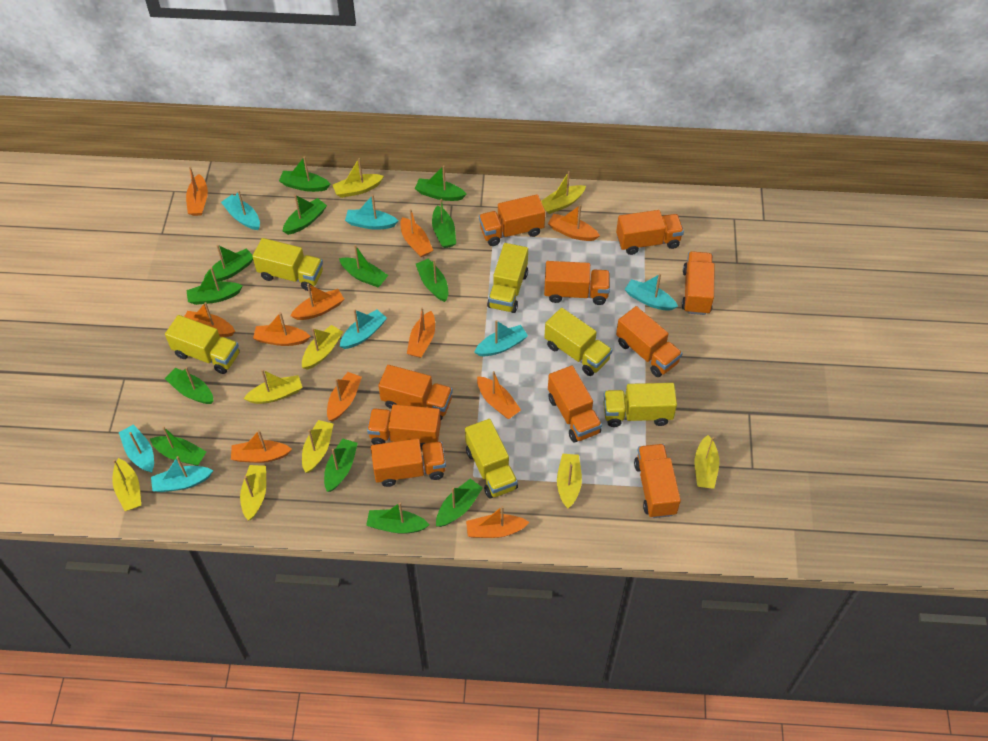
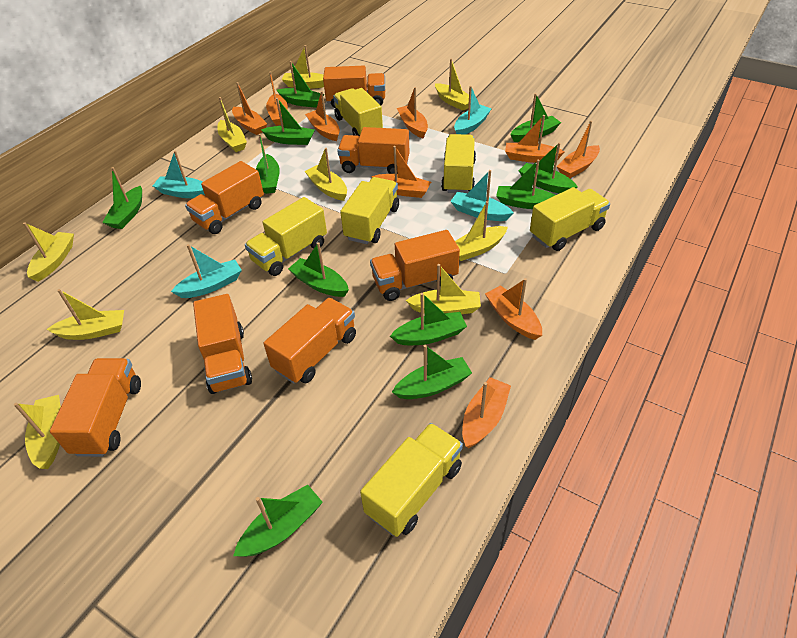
green boat: [150,427,206,466] [165,367,214,404] [186,267,242,305] [204,245,253,282] [279,156,331,192] [283,194,327,235] [324,439,358,492] [339,245,388,287] [366,502,429,534] [415,165,467,201] [416,258,448,302] [432,199,456,248] [436,479,483,527] = 13 -> [102,167,142,229] [233,485,323,557] [256,134,280,194] [261,98,315,145] [277,61,324,108] [288,242,349,297] [390,293,467,345] [392,345,472,399] [496,159,555,209] [510,93,561,142] [519,142,578,194] = 11
orange boat: [184,302,235,337] [186,167,208,216] [231,430,292,463] [253,312,311,346] [291,284,344,320] [327,372,362,422] [400,209,433,257] [407,308,435,358] [466,506,530,538] [477,371,521,419] [548,205,600,241] = 11 -> [232,82,267,135] [266,71,288,126] [305,91,340,141] [371,146,431,198] [397,87,428,139] [462,377,511,448] [485,278,542,340] [505,115,565,163] [557,121,600,178] = 9
orange truck: [367,404,441,450] [371,439,446,487] [378,365,453,420] [479,194,545,246] [544,261,610,305] [548,366,602,442] [616,210,684,255] [616,306,683,377] [634,444,681,518] [682,251,715,315] = 10 -> [50,358,141,457] [185,161,264,234] [193,294,252,394] [263,298,356,384] [323,66,385,108] [337,127,410,174] [370,230,460,301] = 7
turquoise boat: [119,424,154,473] [151,456,213,492] [221,190,260,230] [340,309,387,349] [345,195,398,230] [474,320,528,356] [624,274,678,311] = 7 -> [153,151,205,198] [171,244,242,298] [450,170,514,221] [454,86,492,134] = 4

